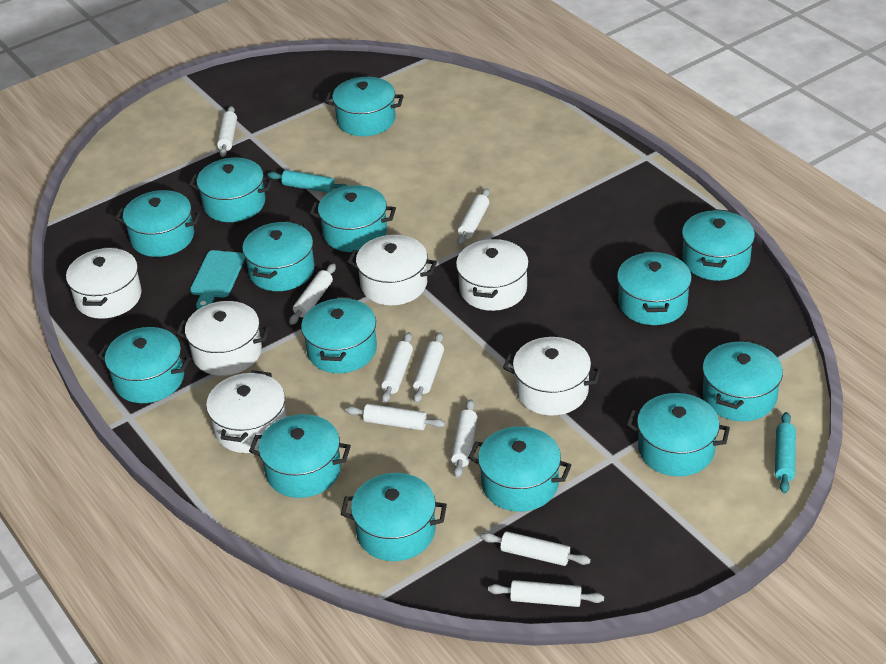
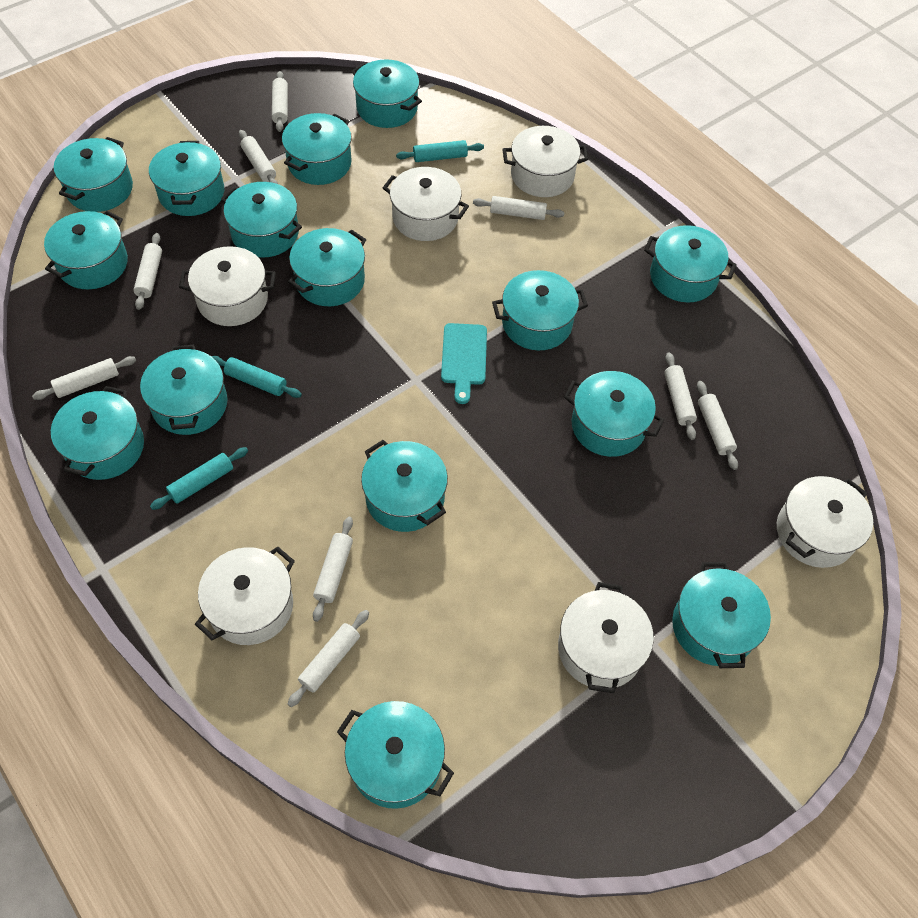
turquoise pot: [97,327,191,403] [115,190,201,257] [189,158,273,222] [242,221,315,291] [249,414,351,498] [301,297,377,373] [310,185,396,252] [325,77,404,136] [341,473,447,561] [468,426,571,512] [617,251,692,325] [626,393,730,476] [682,209,755,281] [702,340,783,421] = 14 -> [44,211,128,289] [51,386,144,480] [54,137,133,212] [140,345,228,435] [149,141,224,216] [221,182,302,257] [282,113,352,185] [288,228,366,306] [337,701,454,809] [351,59,422,128] [361,440,448,532] [492,270,588,350] [564,371,664,457] [644,225,737,303] [672,562,771,668] = 15
turquoise rolling pin: [268,170,347,193] [775,412,796,494] = 2 -> [150,447,248,510] [211,356,302,398] [396,140,484,162] = 3

